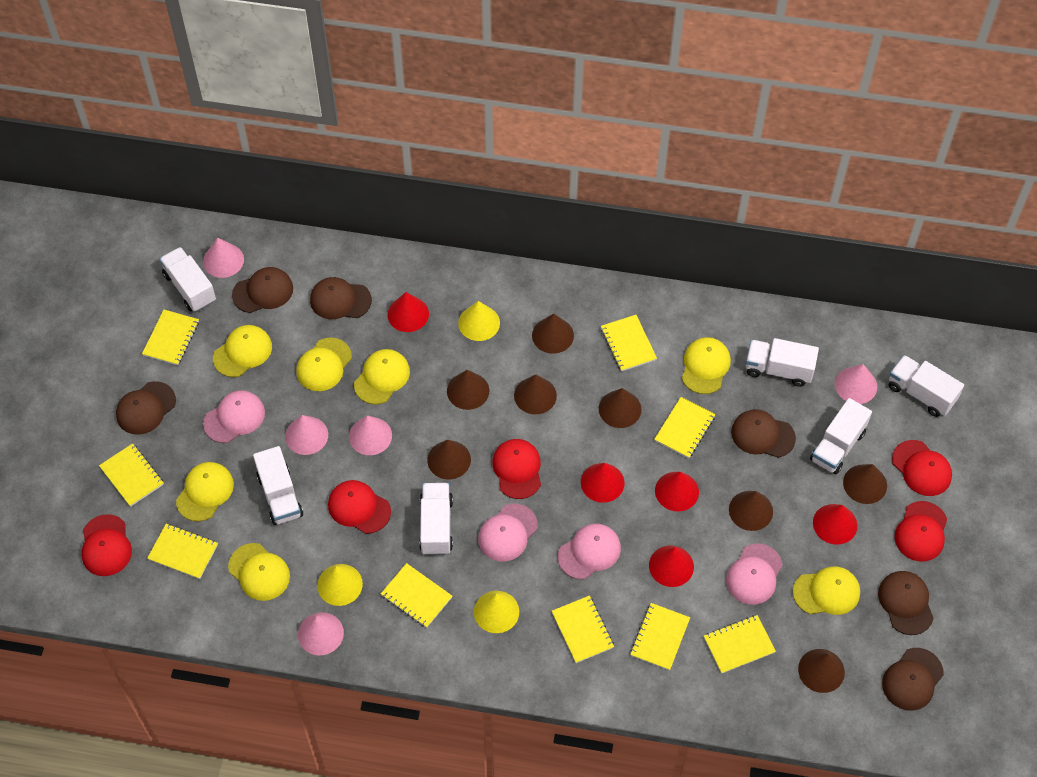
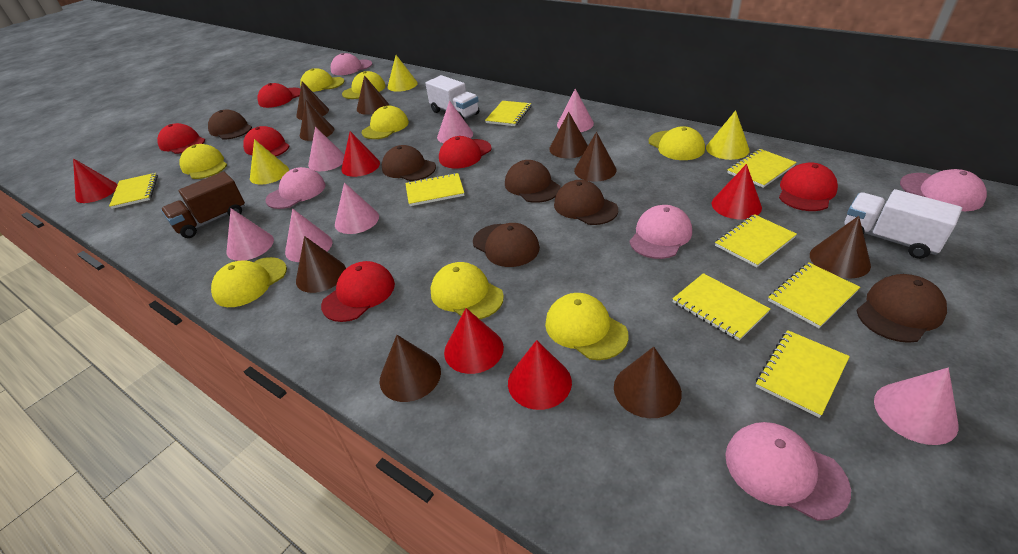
brown cone: [427,440,471,479] [447,370,489,410] [514,374,557,414] [532,313,574,354] [599,388,642,428] [729,491,773,531] [798,649,845,693] [843,464,887,504] = 8 -> [296,82,329,120] [296,236,346,293] [300,100,334,141] [357,75,389,115] [380,335,441,402] [549,112,588,158] [574,132,617,182] [614,347,682,418] [810,216,871,278] = 9
brown truck: none = 0 -> [161,171,245,238] = 1
pink cap: [203,390,265,443] [478,504,538,562] [558,524,621,579] [726,543,783,605] = 4 -> [265,167,325,209] [330,53,372,75] [629,205,692,259] [725,422,851,521] [900,169,987,211] = 5
pink cone: [203,238,244,278] [285,415,328,455] [298,612,344,655] [349,415,392,455] [835,364,877,404] = 5 -> [227,208,274,261] [285,209,332,262] [308,127,345,171] [335,182,379,234] [437,101,473,143] [557,89,594,132] [874,368,959,445] = 7
red cap: [81,514,132,576] [328,480,391,534] [492,439,541,499] [892,440,952,496] [894,501,947,562] = 5 -> [157,123,205,154] [243,126,290,157] [257,83,301,108] [321,261,395,322] [439,136,492,169] [779,163,838,211] = 6
white truck: [160,247,216,312] [253,446,303,525] [419,483,453,555] [746,338,819,387] [810,398,872,474] [889,355,964,417] = 6 -> [425,75,479,119] [845,189,962,259] = 2
yellow cap: [176,462,234,521] [213,325,272,377] [228,543,290,601] [296,338,352,391] [354,349,410,404] [682,337,731,394] [793,567,860,615] = 7 -> [179,144,227,179] [211,257,287,307] [300,68,344,92] [342,71,386,99] [362,106,409,139] [431,262,504,319] [545,293,628,360] [649,126,705,160] = 8
yellow notebook: [99,443,164,507] [142,310,199,365] [147,524,218,579] [381,563,452,628] [552,596,614,663] [601,315,657,371] [630,603,690,671] [654,397,716,458] [704,615,776,674] = 9 -> [109,173,158,209] [405,173,464,206] [485,101,531,126] [673,273,770,341] [715,214,797,267] [727,149,797,188] [756,330,850,418] [768,262,860,328] = 8

